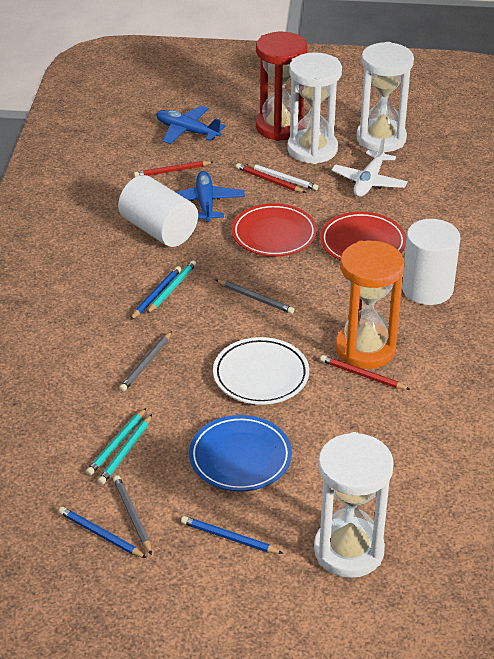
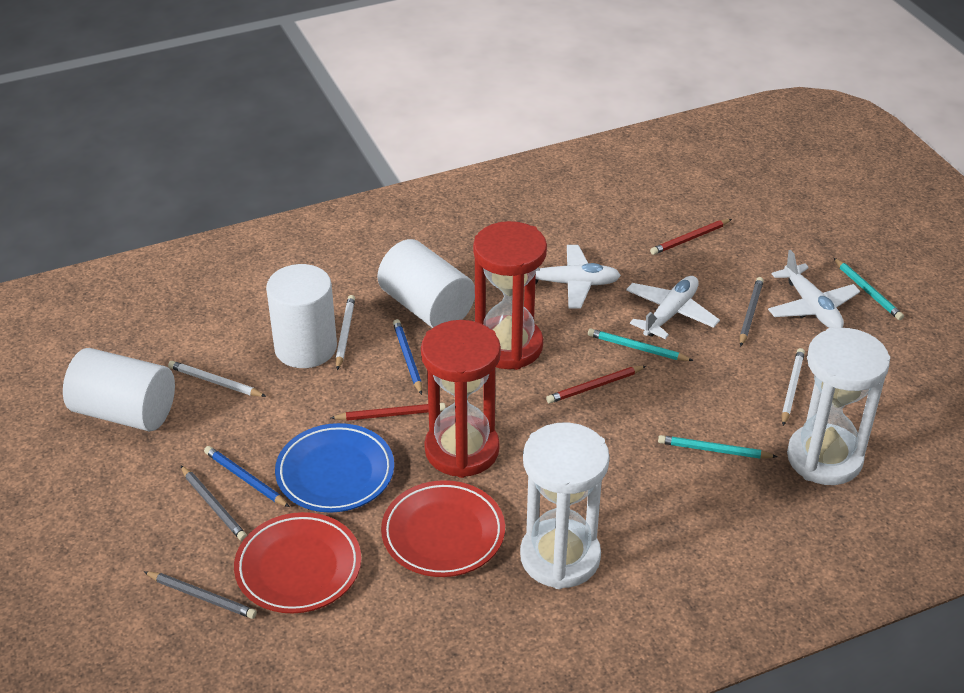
blue pencil: [59,507,147,558] [130,266,181,320] [181,516,283,554] = 3 -> [204,446,290,507] [393,319,422,395] = 2
blue plane: [156,106,225,144] [176,171,245,222] = 2 -> none = 0
orange hourglass: [336,241,404,369] = 1 -> none = 0
red hourglass: [256,32,307,141] = 1 -> [421,320,501,478] [473,221,547,370] = 2
white cylinder: [118,175,198,247] [402,219,460,305] = 2 -> [63,348,175,432] [266,264,337,368] [377,239,475,328] = 3
white hourglass: [287,52,342,164] [314,432,394,578] [356,42,414,152] = 3 -> [520,422,610,589] [787,328,890,485] = 2
white pencil: [246,164,318,191] = 1 -> [168,361,266,397] [336,295,355,370] [782,348,805,426] = 3
white plane: [332,139,408,197] = 1 -> [535,245,621,309] [626,276,720,339] [768,250,860,328] = 3
white plate: [213,337,309,405] = 1 -> none = 0

